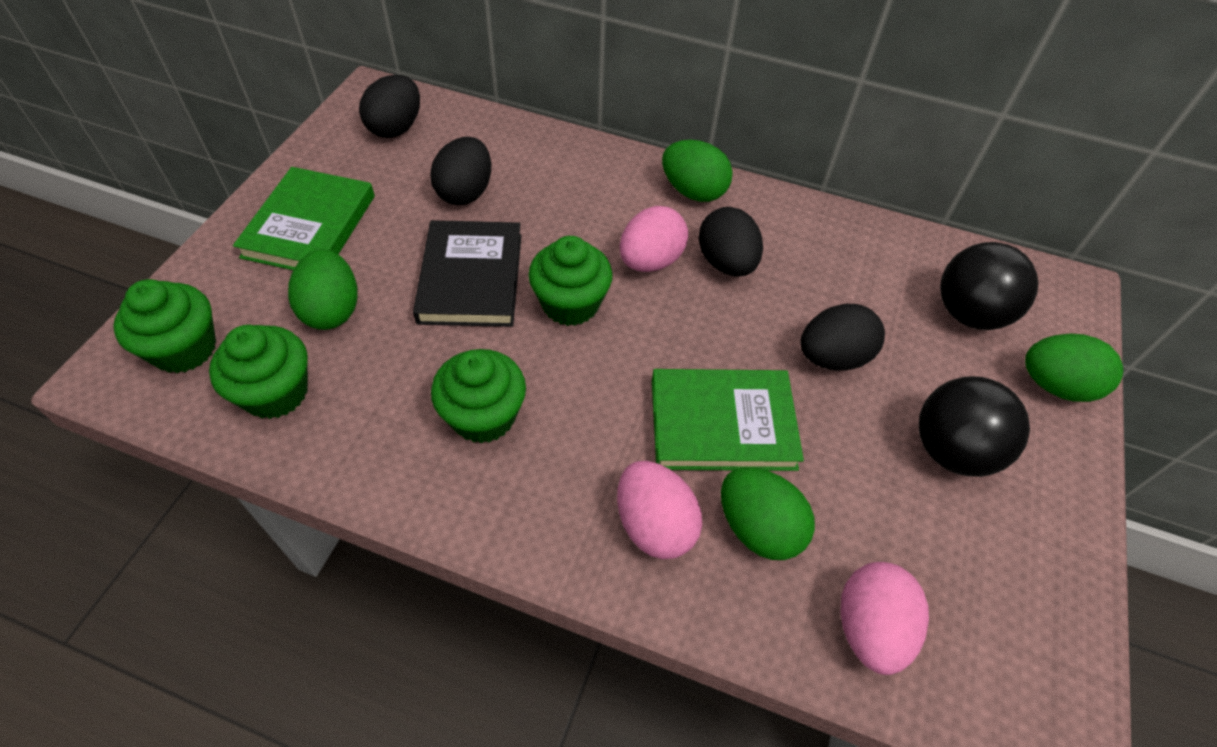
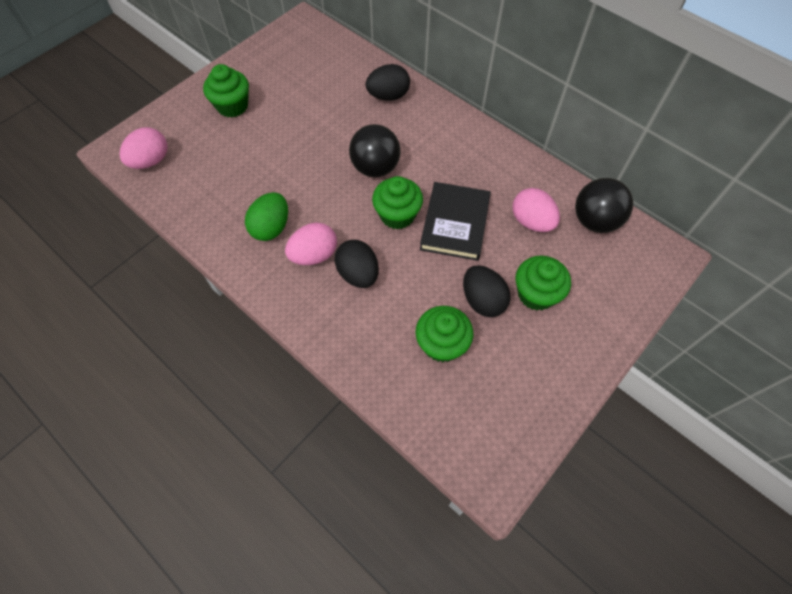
black egg: [359,75,420,138] [430,137,491,205] [698,207,763,277] [800,304,885,371] = 4 -> [335,240,379,288] [366,64,410,101] [463,265,511,317] = 3
green book: [233,167,375,270] [652,369,804,471] = 2 -> none = 0
green egg: [288,249,358,330] [662,140,733,202] [721,467,815,560] [1025,334,1123,402] = 4 -> [245,192,288,241] = 1

